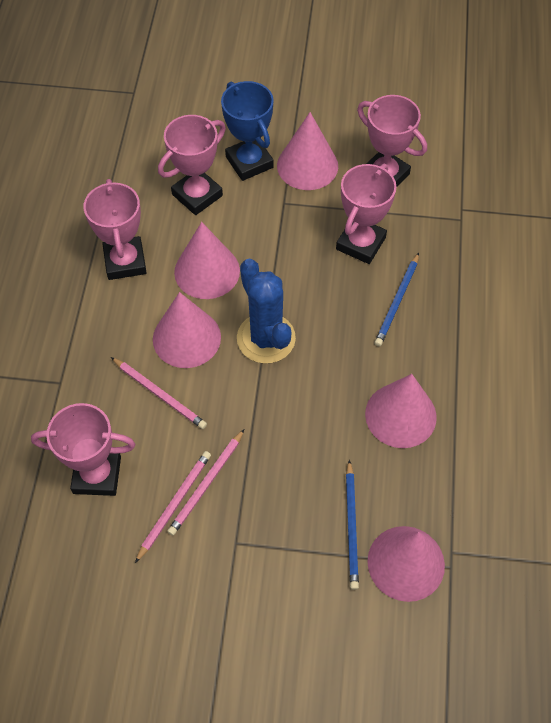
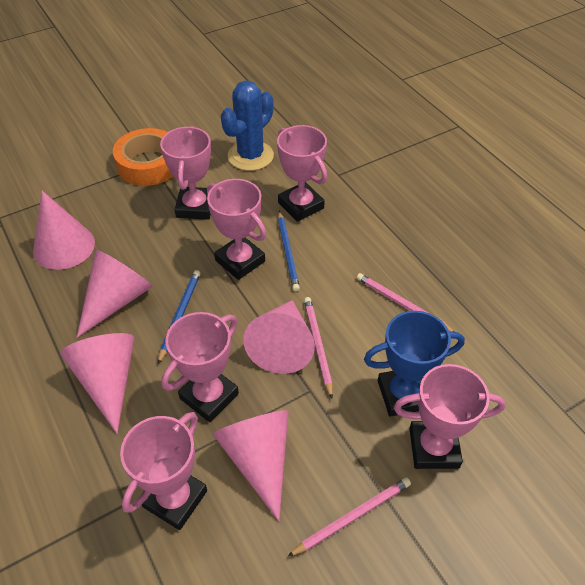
orange tape: none = 0 -> [113,128,173,186] = 1
pink trophy: [31,403,135,496] [84,179,147,280] [158,115,226,215] [336,164,396,264] [357,95,427,187] = 5 -> [120,412,207,530] [160,126,211,220] [161,312,239,422] [207,179,266,280] [277,125,327,222] [394,364,506,469] = 6

